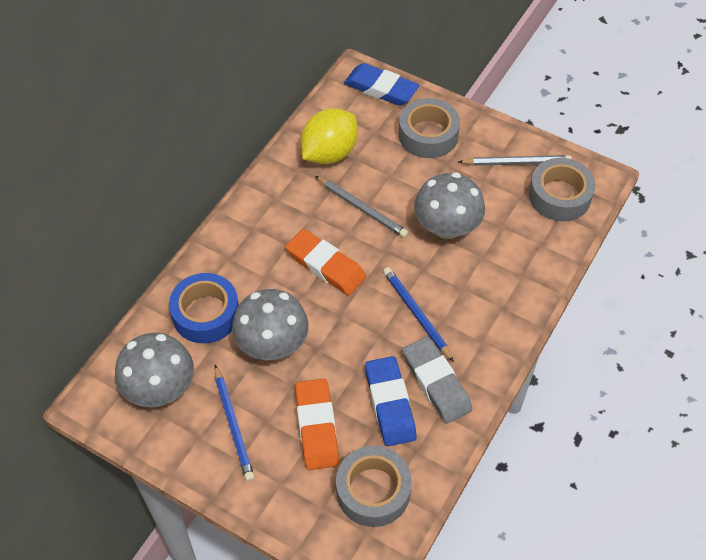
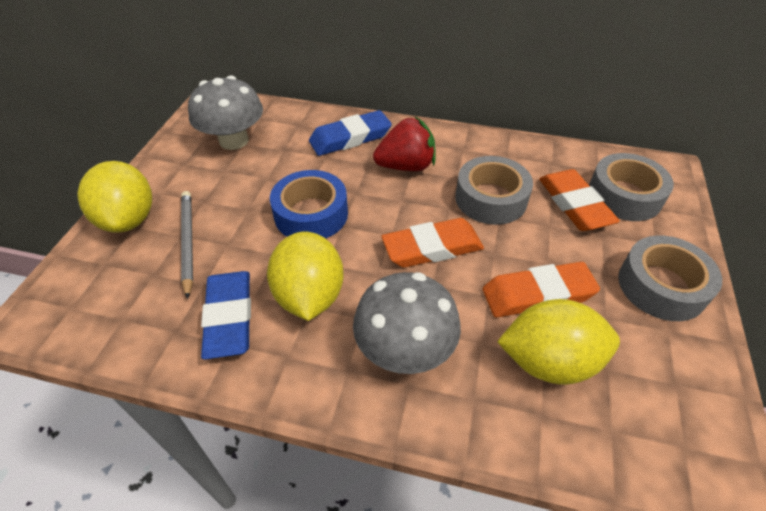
blue pencil: [215,365,255,482] [383,267,454,362] = 2 -> none = 0
grey eraser: [402,337,472,423] = 1 -> none = 0
grey mushroom: [115,333,194,407] [232,289,309,360] [414,172,485,239] = 3 -> [188,76,263,150] [353,272,461,374] = 2
grey pencil: [315,176,408,238] [458,155,572,166] = 2 -> [181,191,193,299] = 1
orange eraser: [286,229,366,295] [295,379,339,470] = 2 -> [381,218,484,268] [483,262,600,317] [539,169,620,231] = 3
red strawberry: none = 0 -> [373,117,436,171] = 1
yellow lemon: [301,108,358,164] = 1 -> [77,161,152,233] [267,231,344,321] [497,299,620,385] = 3

